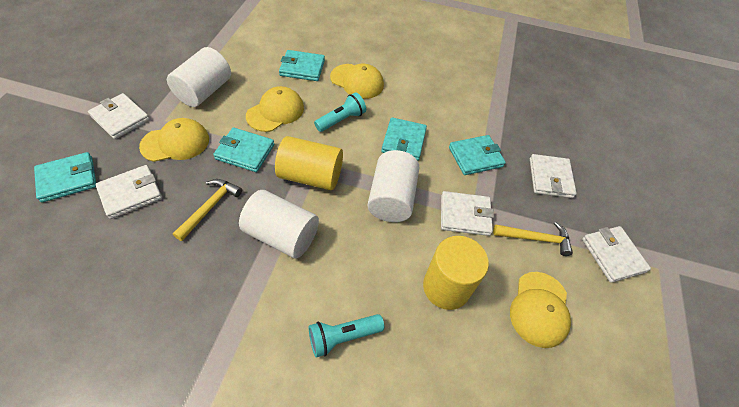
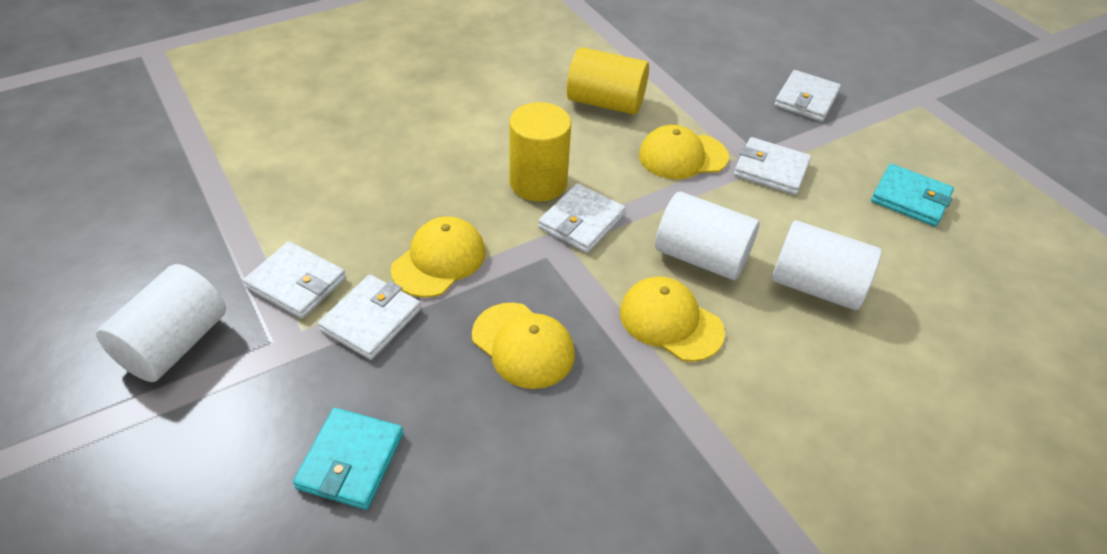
turquoise flashlight: [309,314,384,358] [314,92,366,132] = 2 -> none = 0
turquoise wallet: [34,152,96,203] [213,127,274,172] [279,50,325,81] [381,117,427,161] [449,135,506,175] = 5 -> [293,408,403,510] [871,164,954,227] = 2
yellow hammer: [173,179,242,241] [493,221,573,256] = 2 -> none = 0

